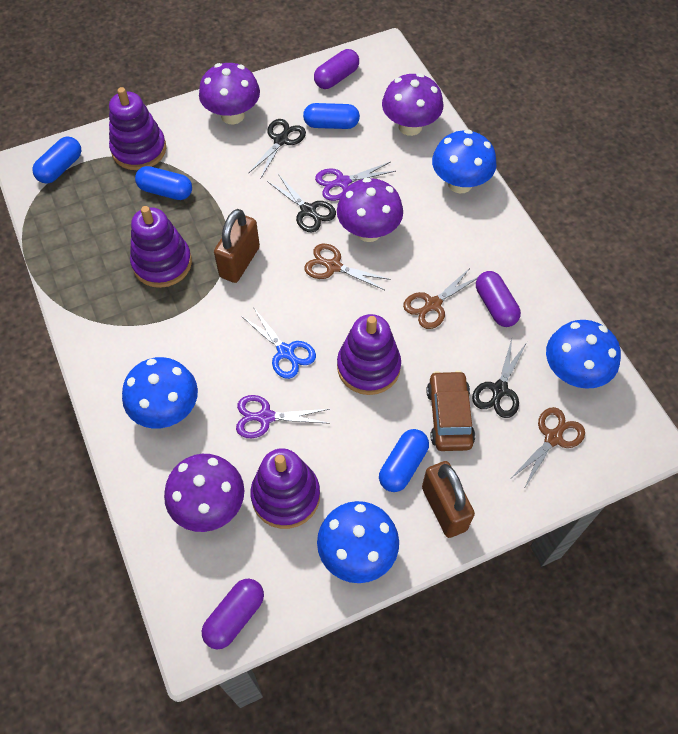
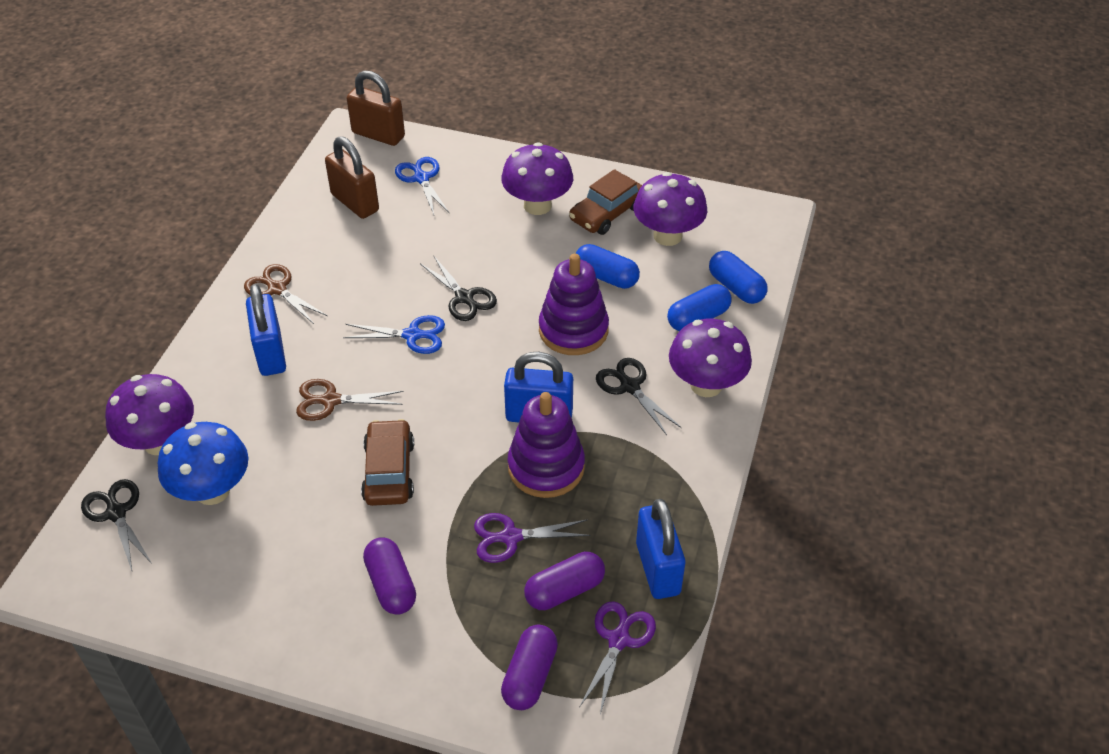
blue capsule: [32,137,81,184] [135,166,192,200] [303,103,360,129] [379,429,429,492] = 4 -> [575,244,640,289] [667,284,732,331] [709,251,767,304] = 3
blue mushroom: [122,357,198,429] [317,501,399,583] [432,129,497,193] [546,320,621,389] = 4 -> [158,422,248,505] = 1
blue padlock: none = 0 -> [246,284,286,376] [504,352,573,422] [636,499,685,599] = 3
blue scissors: [241,307,316,379] = 1 -> [343,315,445,354] [395,157,449,215] = 2
brown car: [426,371,475,451] = 1 -> [361,419,414,506] [569,169,642,235] = 2
brown scissors: [304,244,391,290] [403,267,478,329] [510,407,585,489] = 3 -> [244,264,328,324] [296,379,404,421] = 2
purple stacking toy: [109,87,166,170] [130,206,192,288] [251,448,320,529] [337,314,401,395] = 4 -> [508,392,585,498] [539,254,609,355] = 2

